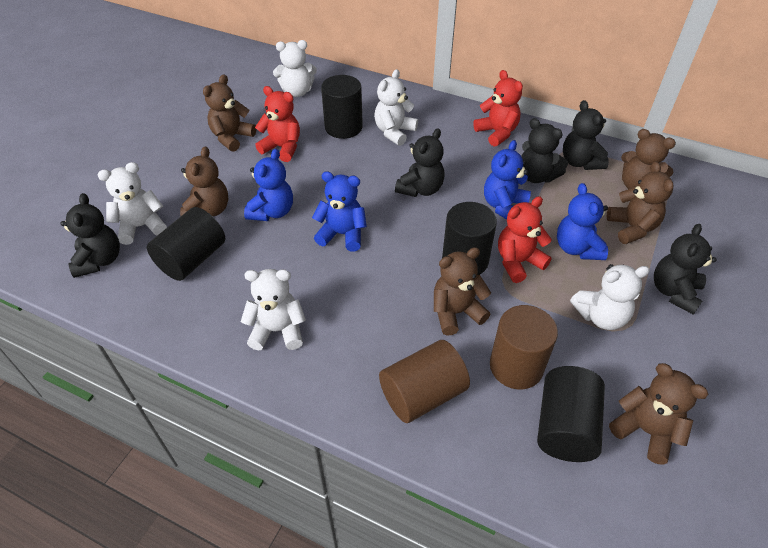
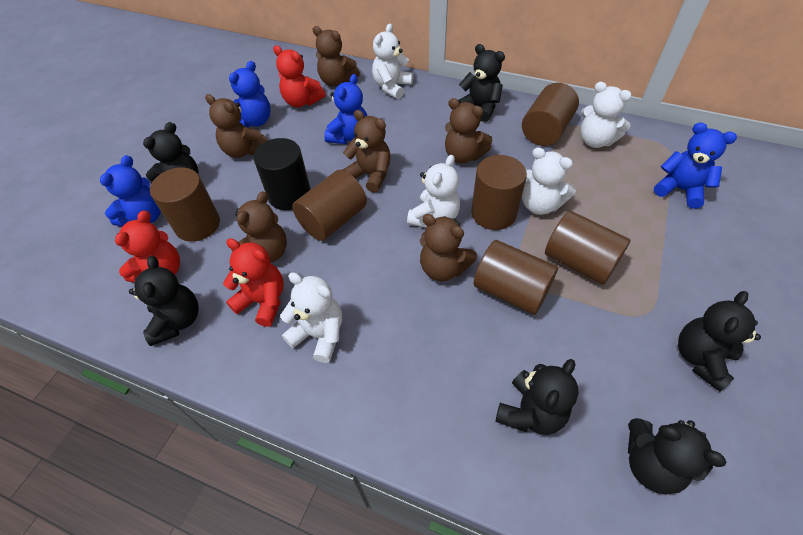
black cylinder: [147,207,225,281] [321,75,363,139] [442,202,497,275] [537,366,605,462] = 4 -> [253,138,311,210] = 1
black teddy bear: [61,193,120,278] [395,128,445,197] [521,118,568,183] [563,100,609,170] [654,224,717,314] = 5 -> [129,256,199,346] [143,122,198,183] [458,44,505,122] [495,359,579,435] [628,418,726,495] [678,291,761,392] = 6
brown cylinder: [379,340,470,423] [490,305,558,389] = 2 -> [150,167,220,242] [292,170,367,241] [471,155,527,230] [474,240,558,315] [522,83,579,146] [545,211,631,285] = 6

